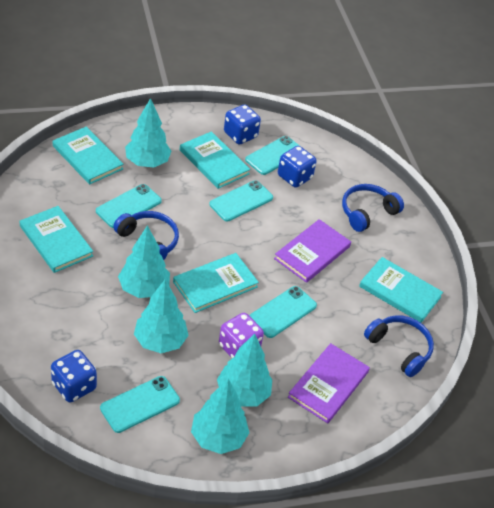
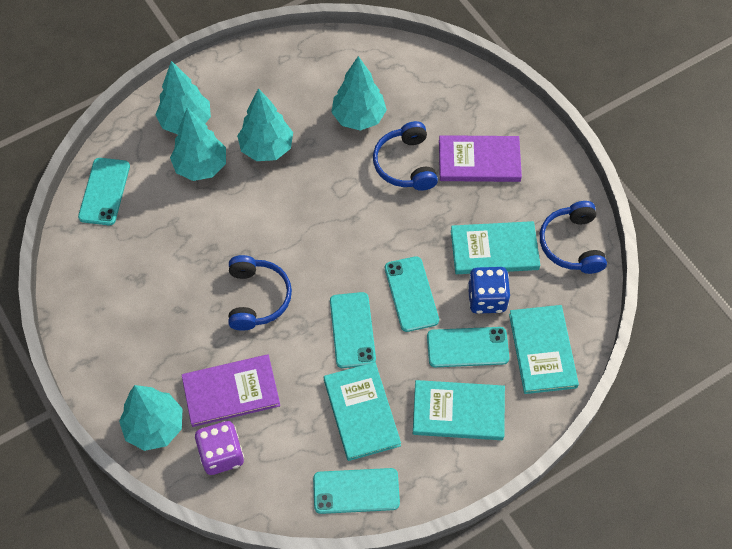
blue dice: [51,350,97,403] [224,105,261,144] [278,146,317,188] = 3 -> [467,267,510,314] = 1
turquoise book: [20,206,93,273] [53,127,124,184] [173,253,259,313] [180,131,250,189] [359,257,443,323] = 5 -> [324,362,401,461] [413,380,505,440] [451,221,540,274] [509,305,579,394] = 4

